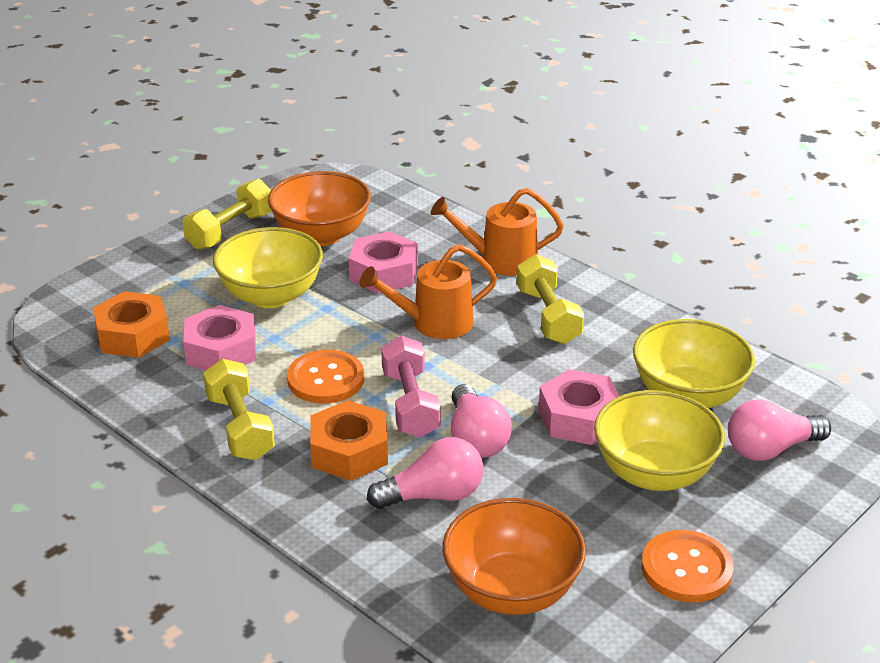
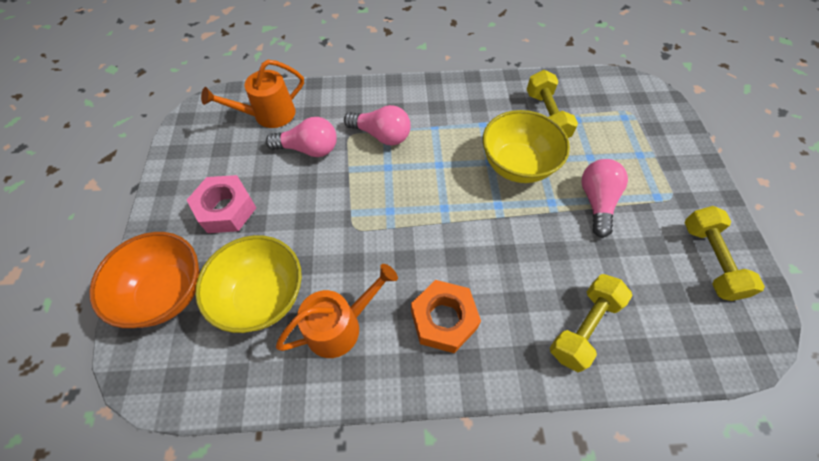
orange bowl: [268,171,371,246] [442,498,586,615] = 2 -> [89,232,200,328] = 1
orange button: [287,350,364,404] [641,530,734,603] = 2 -> none = 0
orange nut: [93,291,170,358] [310,400,388,481] = 2 -> [411,280,481,353] = 1
pink dumbbell: [381,335,441,438] = 1 -> none = 0
pink nut: [183,305,256,370] [349,231,418,293] [539,369,619,445] = 3 -> [187,175,256,233] = 1
yellow bowl: [213,227,323,308] [594,390,725,491] [633,319,755,408] = 3 -> [195,235,302,333] [483,110,570,183] = 2

